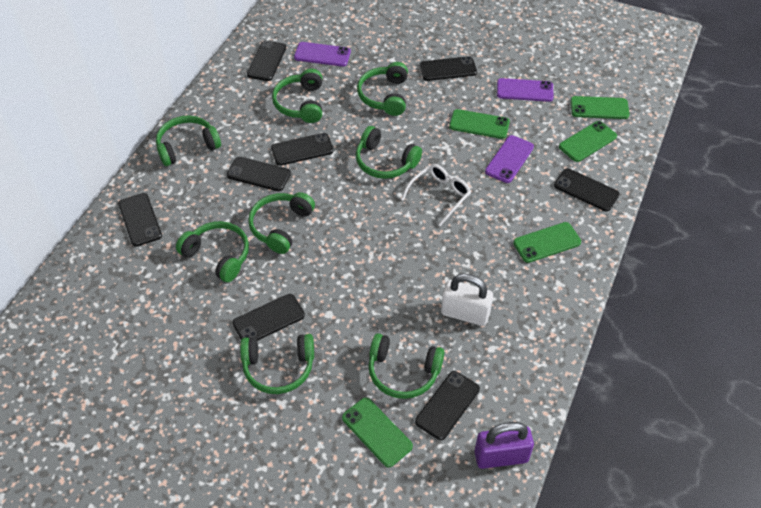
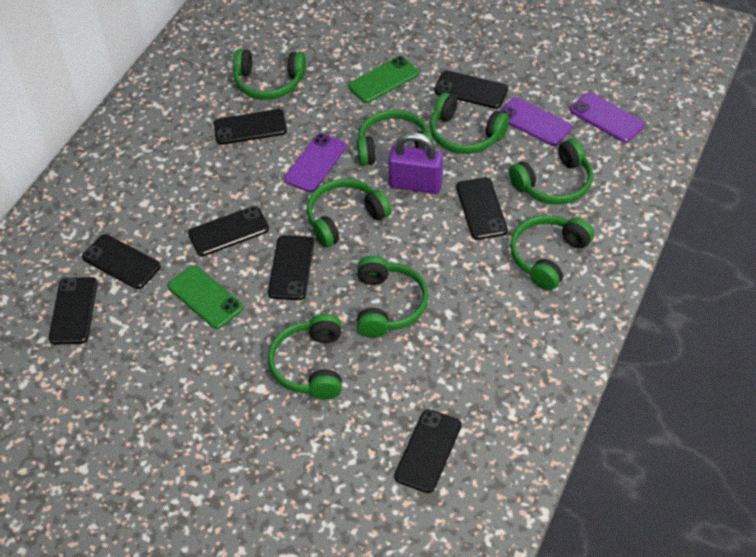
green phone: [342,397,413,468] [449,109,510,139] [513,222,581,263] [559,121,617,162] [570,96,630,119] = 5 -> [167,265,243,329] [348,56,419,103] = 2
white glasses: [401,164,471,226] = 1 -> none = 0
white padlock: [441,274,493,326] = 1 -> none = 0

